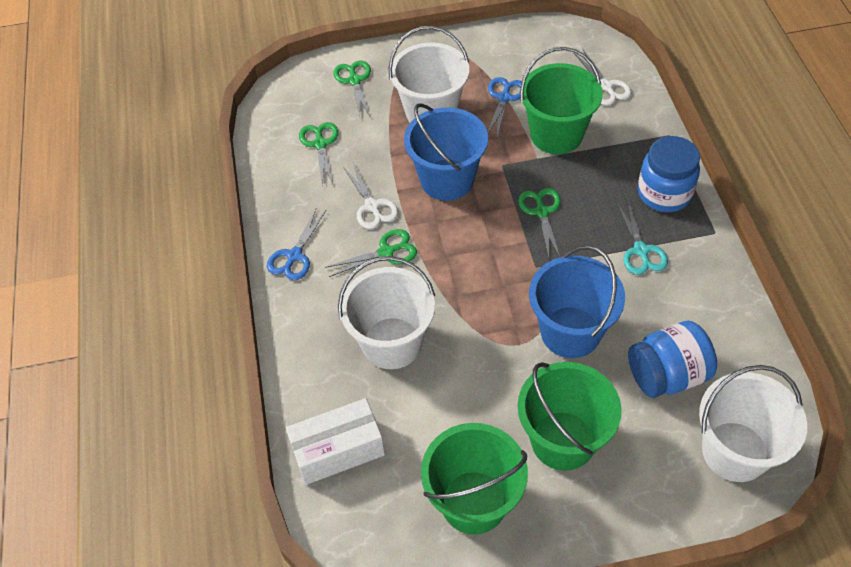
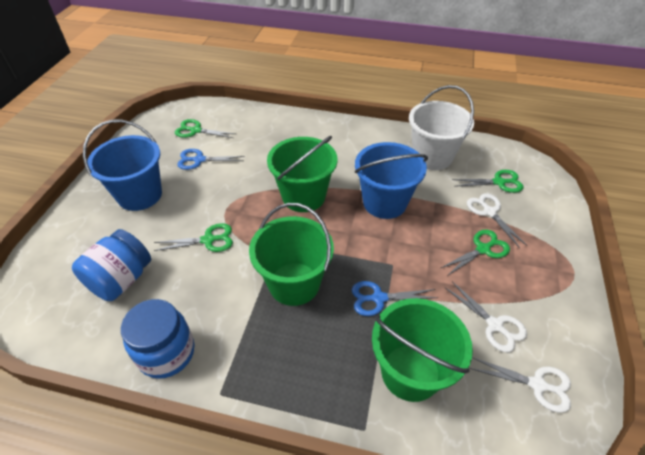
turquoise scissors: [617,201,668,275] = 1 -> none = 0
white box: [286,398,385,485] = 1 -> none = 0
white bucket: [338,256,435,369] [389,26,469,123] [699,365,807,482] = 3 -> [409,85,474,170] = 1
white scissors: [344,163,398,229] [574,50,632,105] = 2 -> [445,281,527,352] [467,193,527,248] [469,357,571,413] = 3

